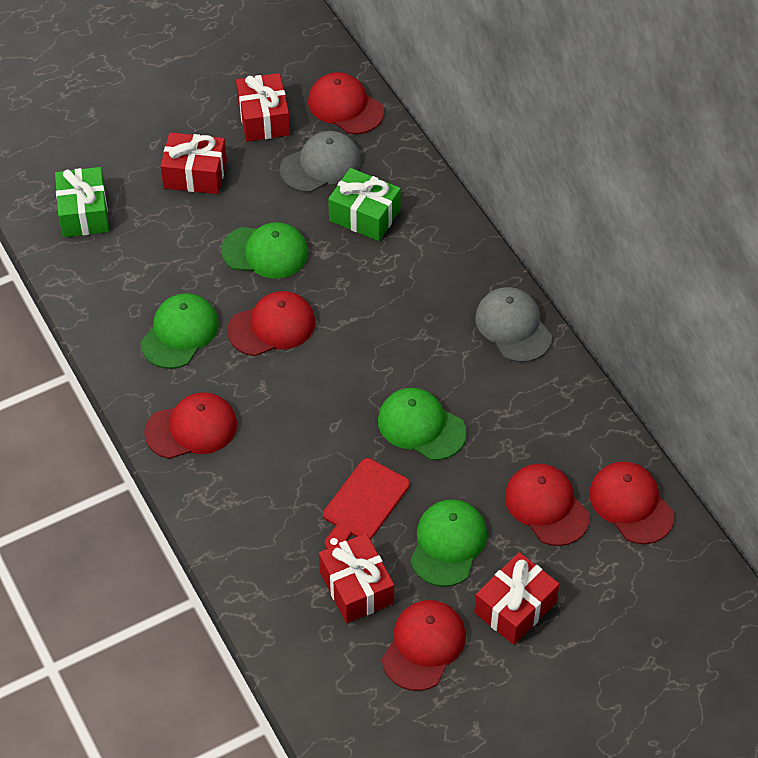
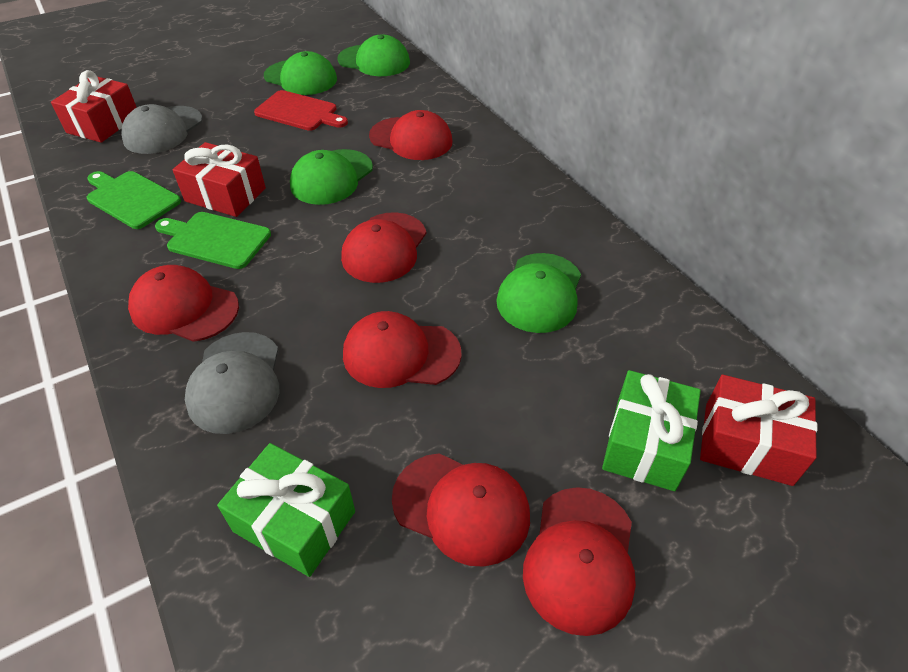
green cutting board: none = 0 -> [87,171,181,229] [155,212,271,269] = 2
red gift: [160,132,227,194] [236,73,290,142] [319,533,394,623] [474,552,559,645] = 4 -> [51,70,137,143] [173,142,266,217] [700,375,817,486] = 3

